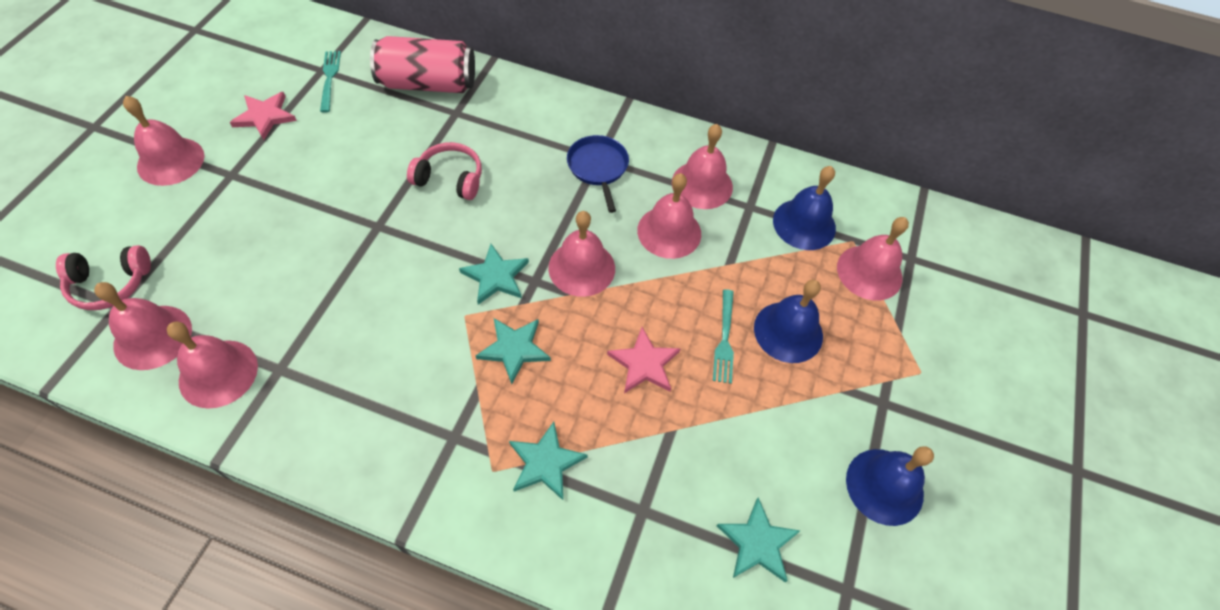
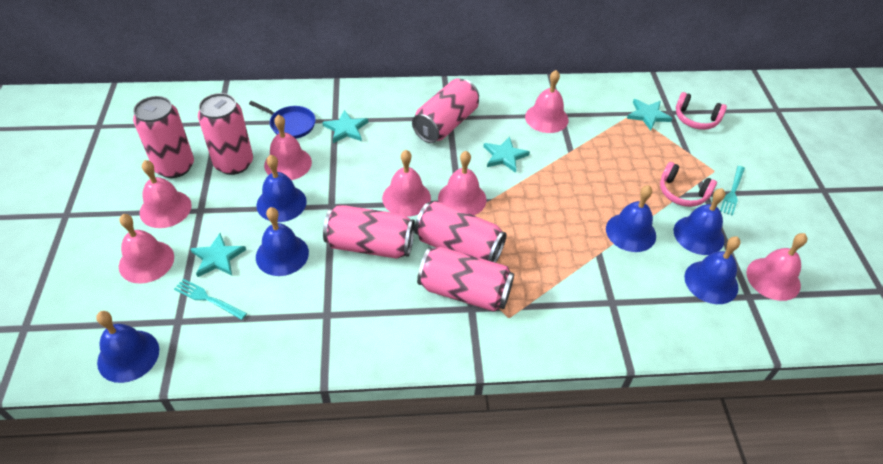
blue bell: [754,280,823,363] [773,166,836,250] [846,446,934,526] = 3 -> [97,311,159,383] [256,155,307,222] [256,207,309,276] [606,185,656,252] [674,188,725,255] [684,236,741,304] = 6
pink can: [370,36,475,93] = 1 -> [133,96,194,178] [198,93,253,175] [323,204,415,259] [412,79,479,143] [414,201,506,263] [417,247,514,312] = 6
pink star: [230,92,297,140] [607,327,681,393] = 2 -> none = 0

